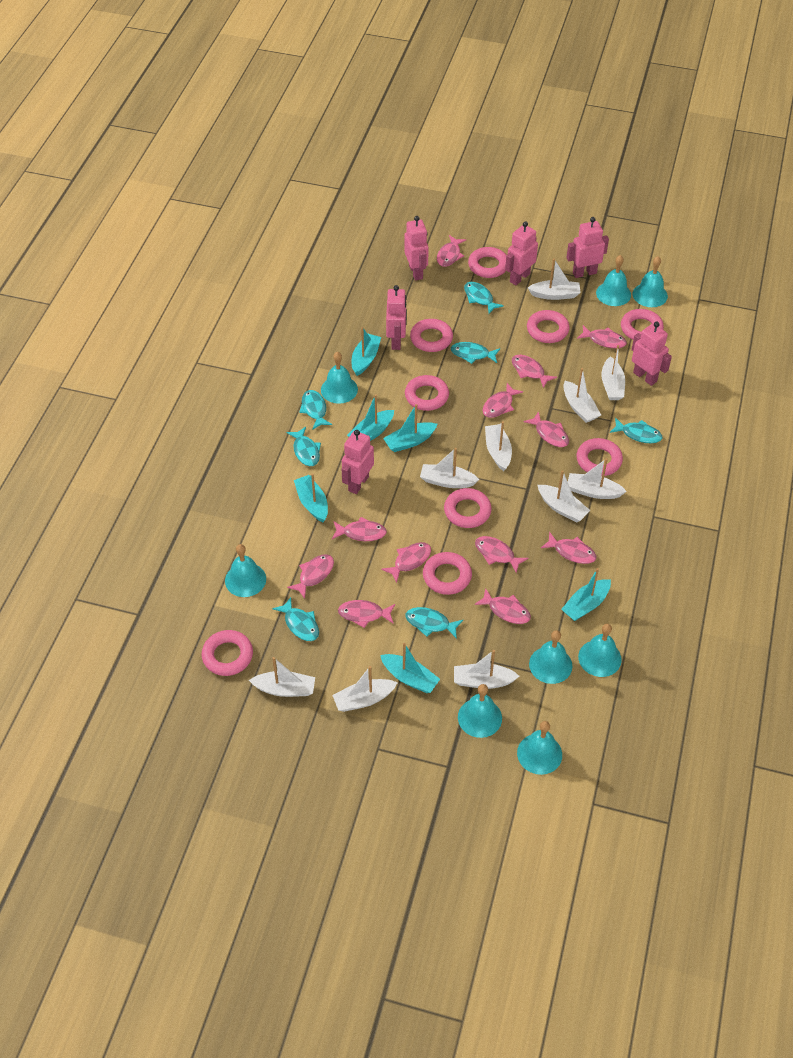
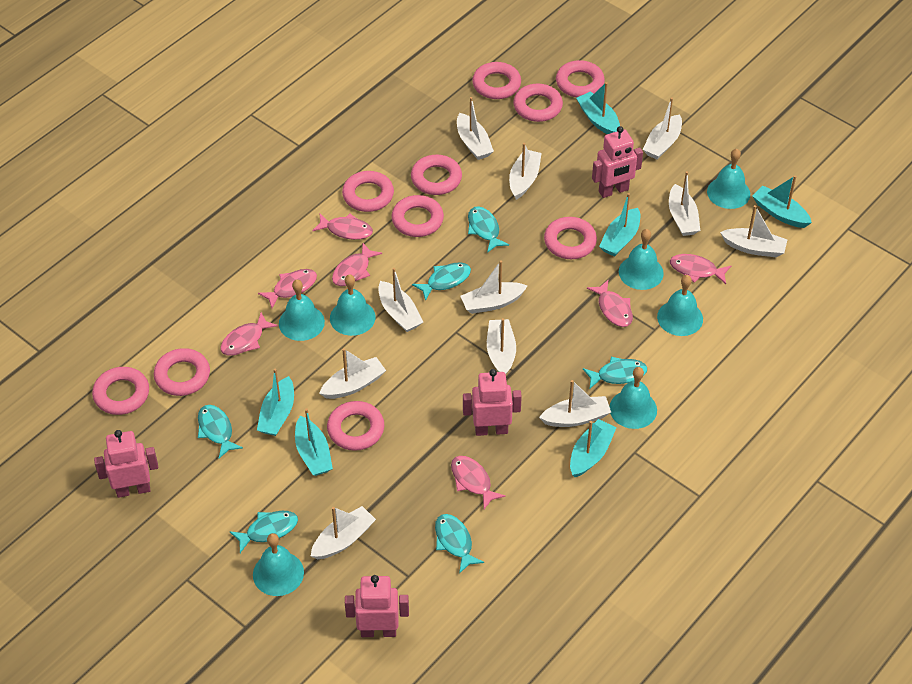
pink fish: [287,554,334,599] [332,517,387,541] [338,600,395,628] [381,542,431,583] [437,235,466,267] [474,588,531,624] [475,536,528,573] [483,383,523,418] [512,355,557,388] [524,411,569,447] [541,532,596,564] [577,325,627,349] = 12 -> [221,312,278,356] [258,269,317,308] [312,214,373,240] [332,243,382,286] [451,456,506,509] [587,279,633,327] [670,254,731,284] = 7
pink ring: [201,630,253,676] [405,375,449,411] [410,319,453,352] [423,552,472,595] [444,488,492,528] [468,247,506,278] [527,310,569,343] [576,438,623,476] [621,309,664,340] = 9 -> [92,367,149,415] [154,348,210,396] [327,401,384,451] [342,171,394,212] [392,195,444,237] [411,155,462,195] [472,62,521,99] [513,84,563,122] [544,217,597,259] [556,60,605,97] = 10
pink robot: [342,430,374,494] [386,285,407,350] [404,216,429,280] [505,221,538,285] [566,217,609,278] [632,322,672,386] = 6 -> [94,430,158,498] [345,575,409,637] [463,369,522,436] [592,126,643,198] = 4
turquoise bell: [225,544,266,597] [321,352,358,404] [458,684,502,738] [517,721,562,775] [529,630,573,684] [578,624,622,677] [596,255,631,306] [633,256,668,307] = 8 -> [253,533,304,596] [279,280,325,341] [330,274,376,336] [610,367,657,429] [619,229,664,290] [657,275,703,336] [707,149,750,209] = 7
turquoise fish: [272,597,319,641] [286,427,321,466] [299,390,332,430] [405,607,463,639] [451,342,500,364] [464,282,504,314] [610,417,662,443] = 7 -> [198,405,243,458] [230,511,298,553] [412,262,471,301] [435,514,484,574] [468,206,509,253] [583,357,647,389] = 6
white boat: [249,657,315,697] [333,666,398,712] [420,448,479,488] [454,650,519,689] [485,421,512,471] [528,259,581,300] [537,470,591,523] [563,368,601,423] [568,458,627,499] [601,345,625,400] = 10 -> [311,506,376,559] [319,348,386,399] [378,268,423,332] [457,97,494,160] [460,260,527,314] [487,318,516,374] [509,143,542,200] [539,380,611,427] [643,97,682,159] [669,171,700,236] [720,205,787,257] = 11

